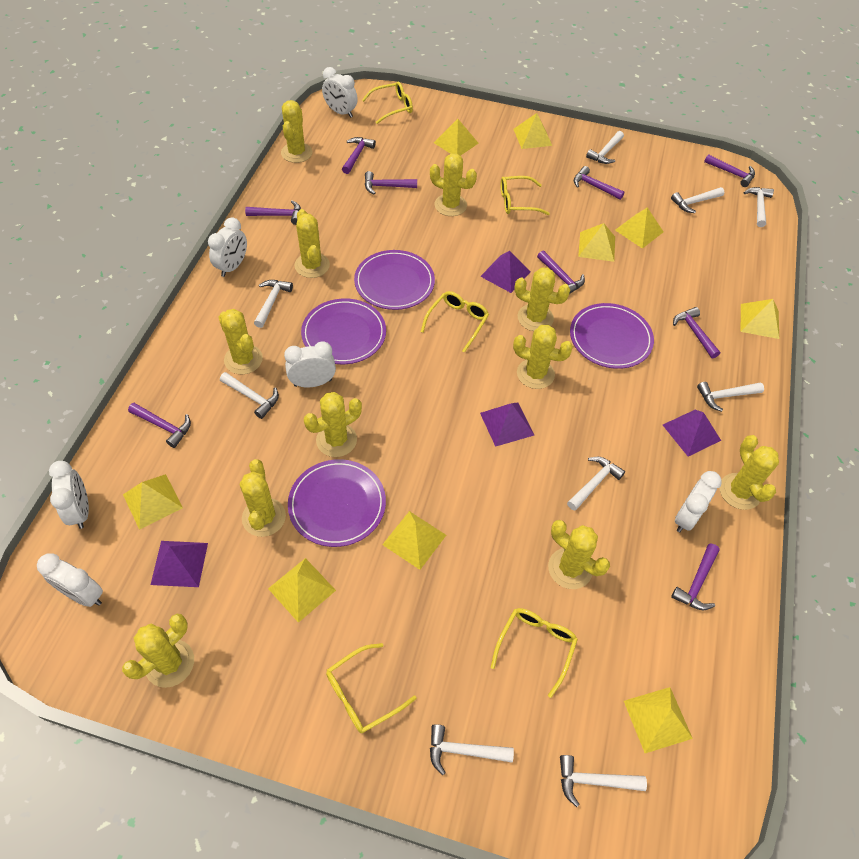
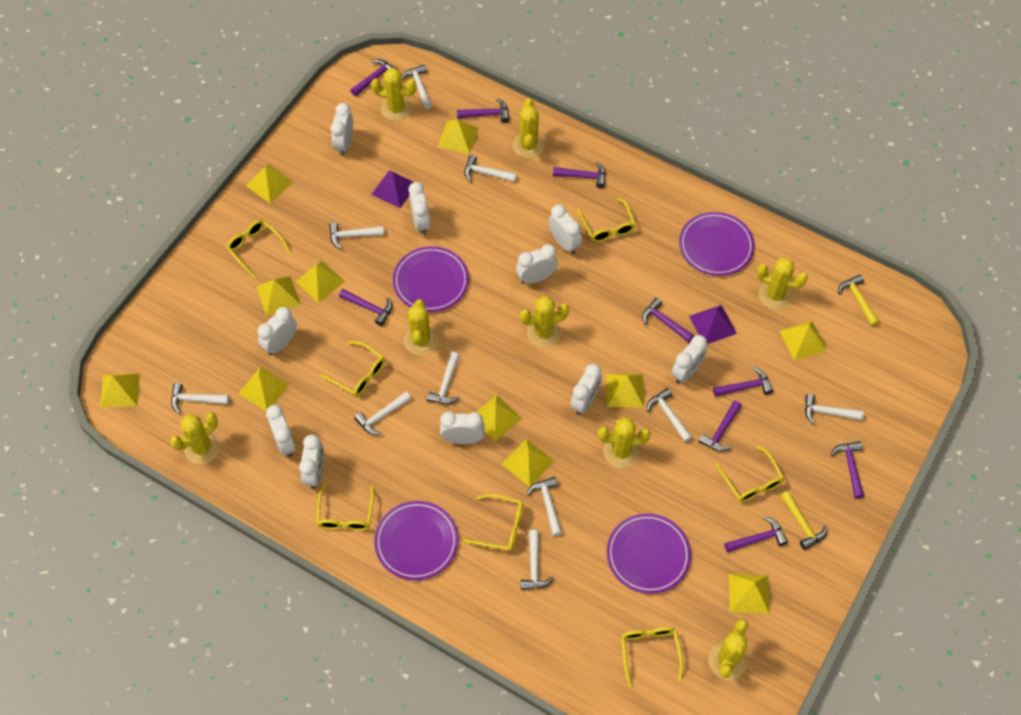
purple pyramid: [150,541,208,587] [480,251,531,293] [480,403,534,447] [663,410,721,457] = 4 -> [372,170,413,208] [689,305,737,344] = 2
white clock: [37,553,103,607] [49,461,89,529] [208,217,247,277] [284,341,336,387] [322,67,358,118] [675,471,722,532] = 6 -> [258,307,297,355] [266,405,296,457] [299,435,324,489] [330,103,353,156] [409,182,430,235] [440,412,485,444] [516,244,558,284] [548,205,582,254] [570,364,602,415] [671,335,707,384] = 10
white hammer: [220,372,279,419] [254,280,293,328] [430,724,514,775] [560,755,647,807] [567,457,625,511] [586,131,624,164] [671,187,724,213] [697,382,764,412] [744,187,774,227] = 9 -> [171,383,229,414] [329,222,384,249] [354,392,411,435] [402,64,432,109] [427,352,460,404] [464,155,517,182] [521,530,554,590] [527,477,562,536] [647,388,692,442] [805,394,864,425] = 10
yellow cactus: [122,614,194,688] [218,309,263,374] [240,459,286,537] [281,100,312,163] [295,209,330,278] [304,392,362,457] [430,153,477,216] [513,325,573,389] [514,267,570,331] [548,520,610,589] [720,435,779,510] = 11 -> [170,413,220,464] [371,68,416,121] [404,299,438,355] [513,99,544,158] [520,296,569,347] [598,417,651,468] [708,619,748,680] [757,258,808,309] = 8
yellow glasses: [326,643,416,733] [362,82,413,124] [421,291,489,353] [490,608,578,698] [501,176,550,215] = 5 -> [227,220,291,279] [316,484,374,531] [321,341,385,396] [464,494,524,551] [578,198,636,242] [621,627,683,687] [716,445,784,502] = 7
yellow hammer: none = 0 -> [781,491,827,550] [838,275,879,326] = 2
yellow pyramid: [123,474,183,530] [268,558,336,623] [382,511,446,570] [434,119,479,156] [514,113,552,149] [578,223,615,262] [615,208,663,249] [624,687,693,753] [741,299,779,339] = 9 -> [100,373,140,408] [238,366,289,411] [246,165,293,204] [257,276,301,316] [295,260,345,303] [438,119,479,154] [476,395,522,441] [502,439,554,487] [606,374,644,407] [729,574,770,614] [779,321,827,361] = 11

